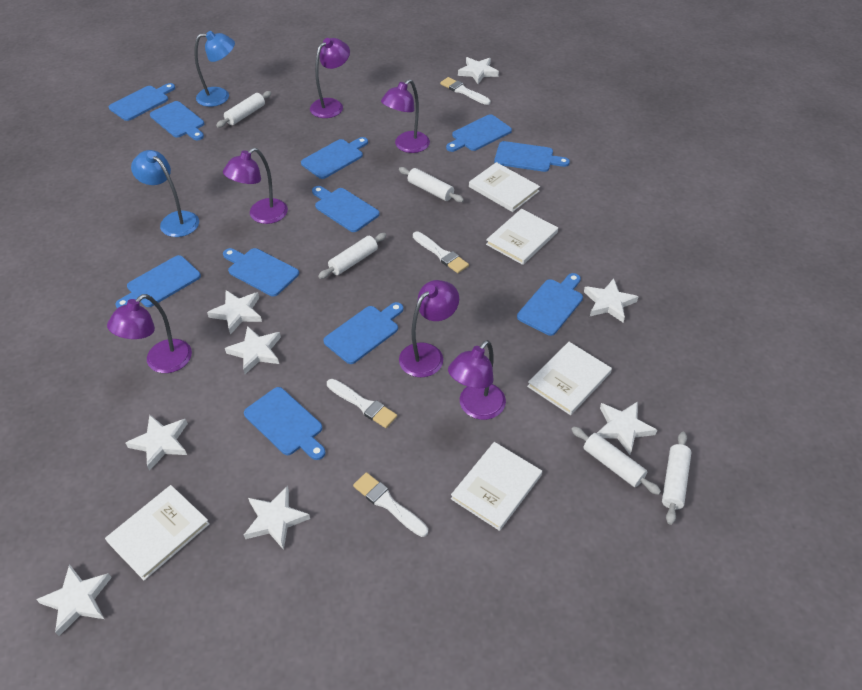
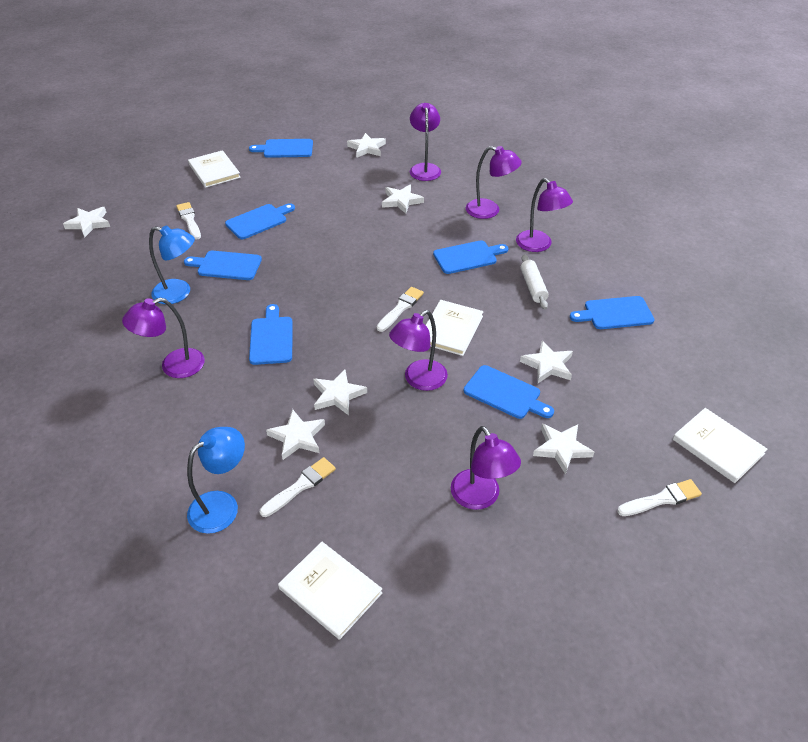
blue cutting board: [109,83,175,121] [115,255,201,308] [150,101,204,140] [223,248,299,296] [244,387,326,460] [301,137,368,179] [312,186,380,232] [323,302,403,364] [446,114,512,152] [494,141,570,172] [517,273,583,336] = 11 -> [184,251,262,280] [225,203,295,239] [249,139,313,158] [249,304,293,365] [433,241,508,274] [464,365,554,419] [570,296,655,329] = 7
white book: [105,485,210,580] [451,442,542,531] [469,162,540,212] [486,209,558,265] [527,342,612,415] = 5 -> [188,150,241,188] [278,542,383,640] [426,300,484,356] [673,408,768,483] = 4
white rolling pin: [216,91,272,128] [318,233,386,279] [399,167,464,202] [571,426,661,495] [662,432,692,525] = 5 -> [520,254,549,309] = 1
white star: [36,564,112,636] [126,415,188,471] [207,290,262,335] [225,326,281,374] [244,486,310,550] [458,57,499,84] [584,278,638,322] [597,401,657,455] = 8 -> [63,207,110,238] [266,409,325,460] [313,369,367,415] [347,133,386,158] [382,185,424,214] [520,340,573,383] [533,423,594,474] = 7

